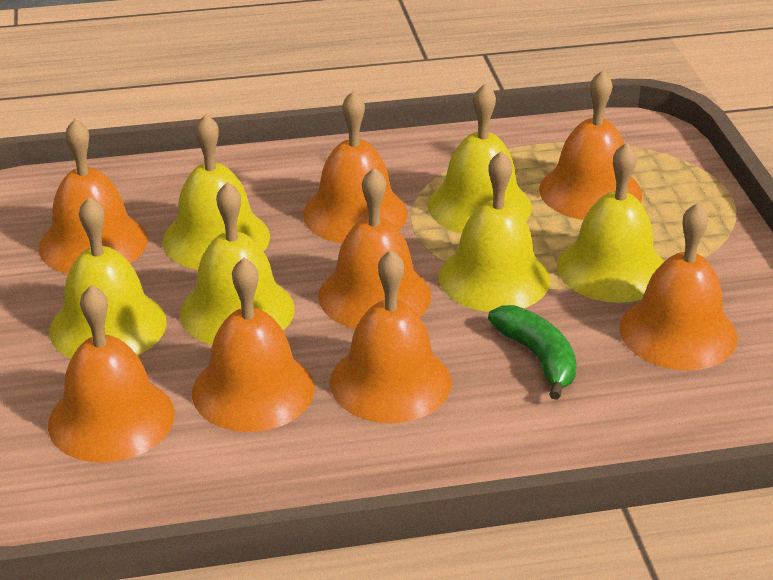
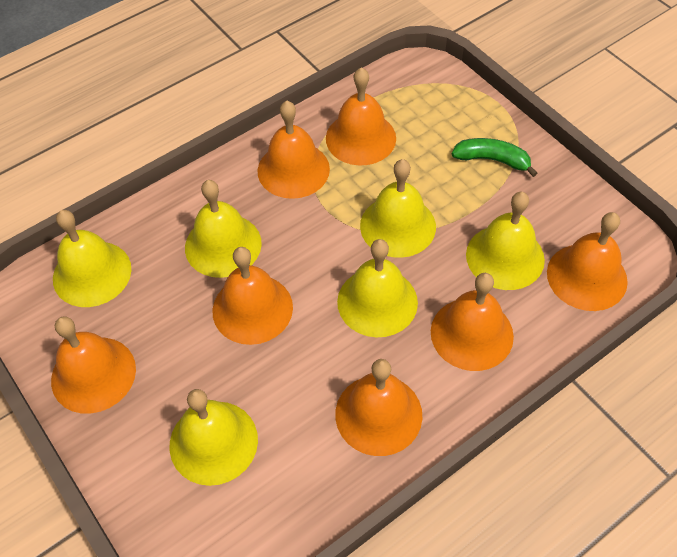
orange bell: [39,119,148,274] [48,285,175,463] [192,258,315,432] [303,90,408,243] [318,168,431,329] [330,250,452,423] [539,70,643,220] [619,203,738,370] = 8 -> [51,316,136,414] [212,247,293,345] [258,101,330,199] [326,67,396,166] [335,359,423,456] [431,273,514,371] [547,212,628,311] = 7

